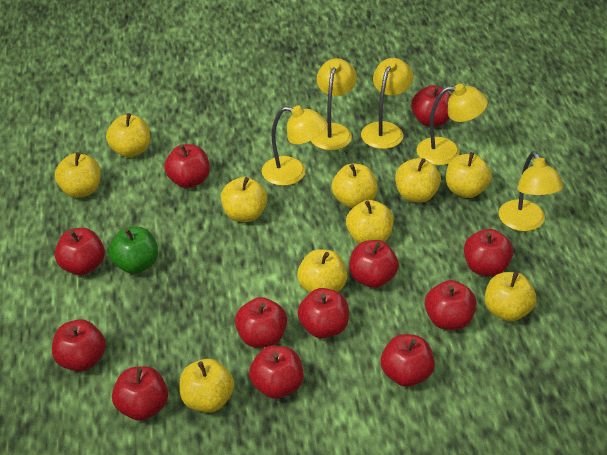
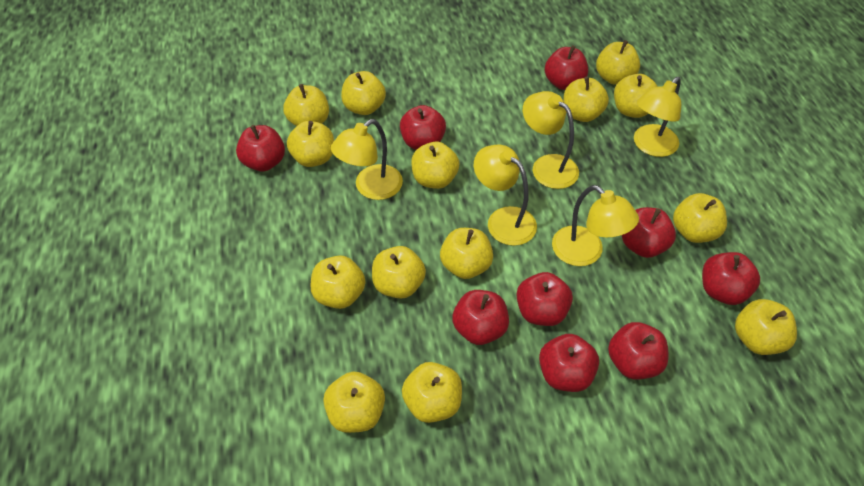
green apple: [109,226,158,274] = 1 -> none = 0
red apple: [52,319,106,371] [55,228,105,275] [112,366,168,421] [164,144,210,188] [235,297,287,348] [249,346,304,399] [297,288,349,338] [349,240,399,288] [381,334,435,387] [411,85,451,127] [425,280,476,330] [464,229,513,277] = 12 -> [236,125,285,171] [400,105,446,150] [452,290,509,345] [517,272,573,326] [539,334,599,392] [545,45,588,90] [608,322,668,380] [622,207,676,258] [702,252,760,305] = 9
yellow apple: [55,152,101,198] [106,113,150,158] [180,359,234,413] [221,177,268,222] [297,249,347,293] [332,164,378,208] [346,200,394,244] [395,158,441,203] [446,152,492,198] [485,272,536,322] = 10 -> [283,84,329,126] [287,121,334,167] [311,255,365,309] [323,371,385,433] [341,71,386,115] [372,246,426,299] [402,362,462,423] [411,142,460,189] [440,228,493,279] [563,77,609,122] [596,40,640,85] [614,74,658,118] [673,193,727,243] [735,299,797,355] = 14

